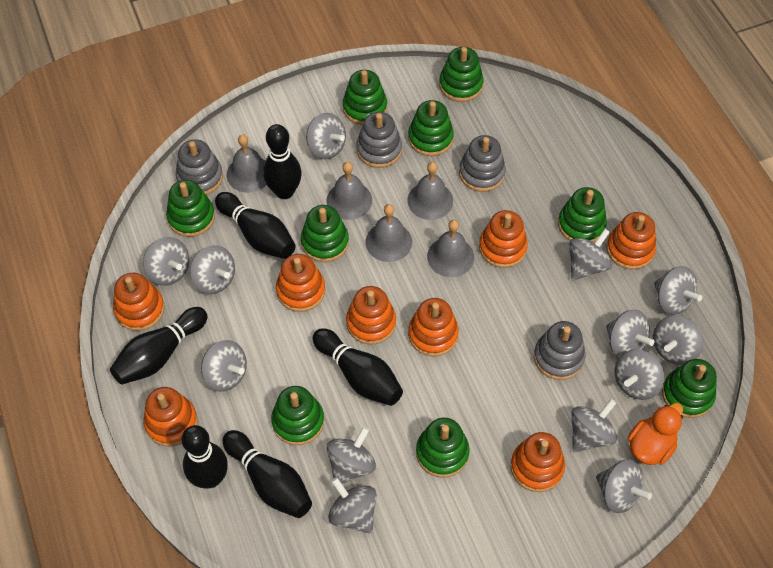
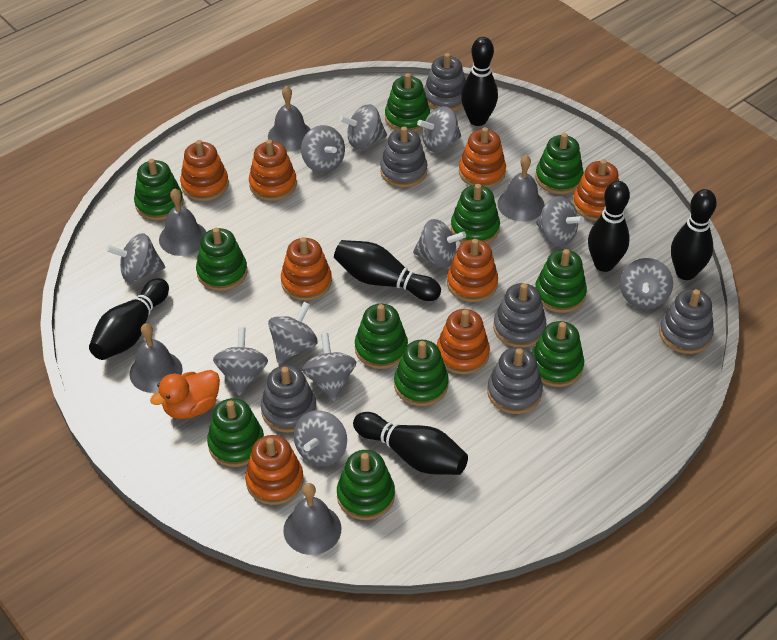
green stacking toy: [166,180,215,237] [271,386,324,445] [301,205,349,262] [343,70,387,125] [408,100,454,156] [416,418,470,477] [439,47,484,102] [558,187,607,242] [662,359,717,418] = 9 -> [134,159,183,220] [196,228,247,291] [207,398,264,467] [337,450,395,520] [355,304,408,369] [385,73,430,132] [394,340,449,406] [451,184,500,244] [532,321,584,387] [535,133,584,194] [535,249,587,313] = 11
grey spinning top: [143,237,189,286] [190,245,235,294] [201,340,247,392] [306,113,346,159] [326,427,376,484] [328,477,377,534] [569,229,612,281] [571,399,617,452] [596,459,652,513] [606,310,654,357] [615,349,664,400] [653,315,703,365] [654,266,702,315] = 13 -> [107,233,166,282] [213,327,268,396] [268,302,318,363] [294,410,347,466] [301,125,345,173] [302,333,356,401] [339,104,387,149] [413,219,466,268] [417,106,461,152] [536,196,584,246] [620,258,673,309] = 11
grey stacking toy: [176,139,223,195] [356,112,402,168] [459,135,506,192] [534,321,586,380] = 4 -> [261,365,316,433] [380,126,427,188] [424,53,466,111] [487,347,543,414] [493,283,546,348] [659,289,714,354] = 6

